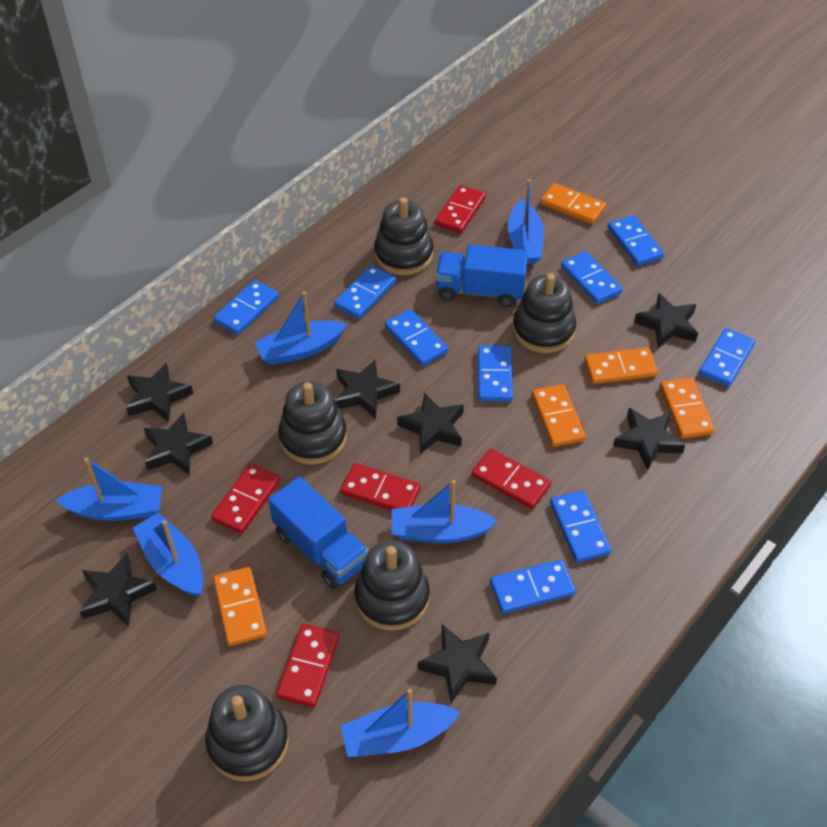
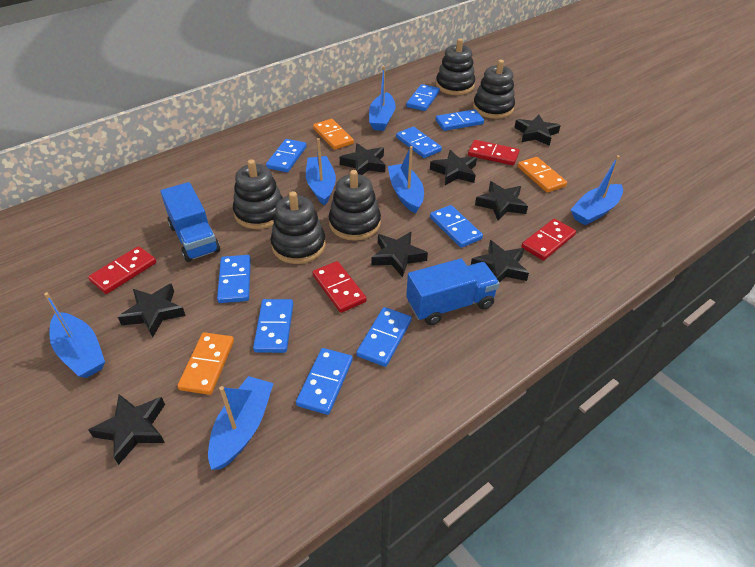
orange domino: [213,567,267,646] [532,384,586,447] [540,183,606,224] [584,347,658,384] [660,377,715,439] = 5 -> [177,332,234,395] [313,119,354,150] [518,157,567,193] = 3
red domino: [211,463,280,534] [276,624,339,708] [340,463,421,511] [435,185,486,233] [472,449,551,509] = 5 -> [88,246,156,294] [312,261,367,313] [468,140,519,165] [521,219,576,261] = 4

